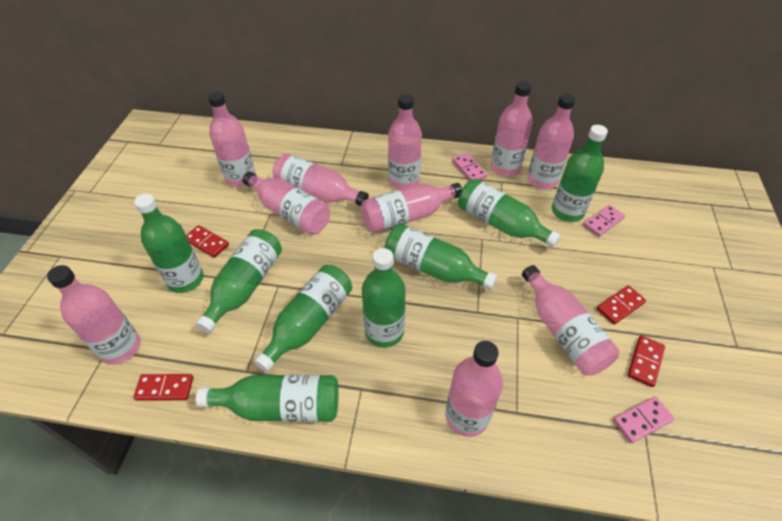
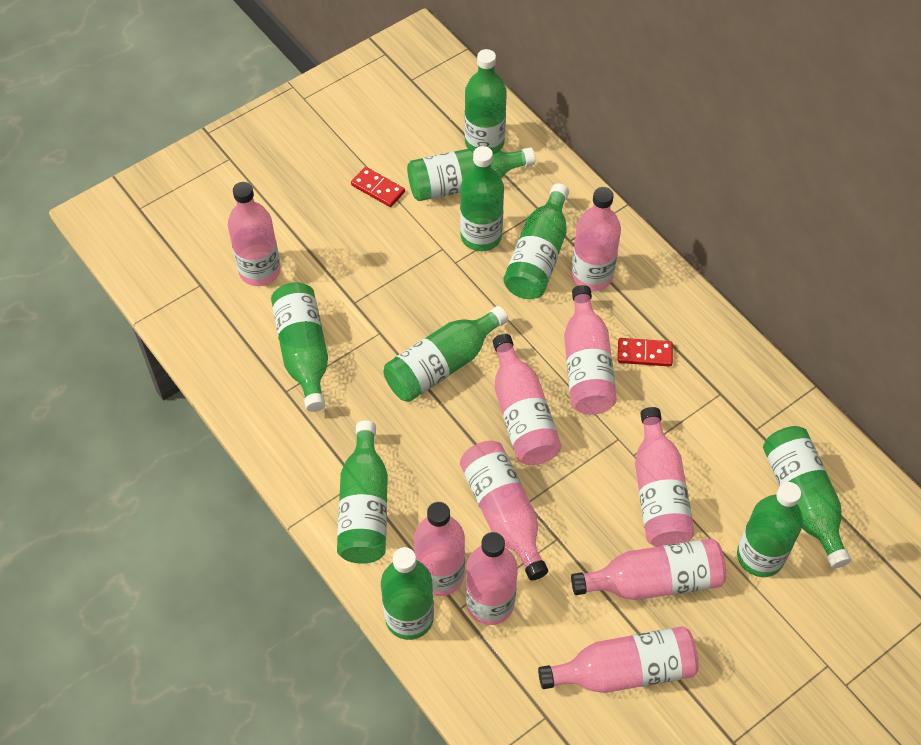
green bottle: [134,194,204,293] [196,229,282,333] [196,375,339,422] [254,265,352,372] [362,248,406,347] [385,224,497,290] [458,179,561,248] [552,125,608,222] = 8 -> [271,282,328,412] [337,421,388,563] [381,547,434,640] [383,306,508,402] [407,146,535,201] [460,146,504,251] [464,49,507,150] [503,183,569,299] [737,482,803,577] [763,426,851,568] = 10
pink domino: [452,153,487,180] [583,205,625,237] [613,396,674,443] = 3 -> none = 0
red domino: [133,374,193,401] [186,225,229,258] [597,285,646,325] [628,335,665,387] = 4 -> [351,167,405,207] [618,338,673,367] = 2

